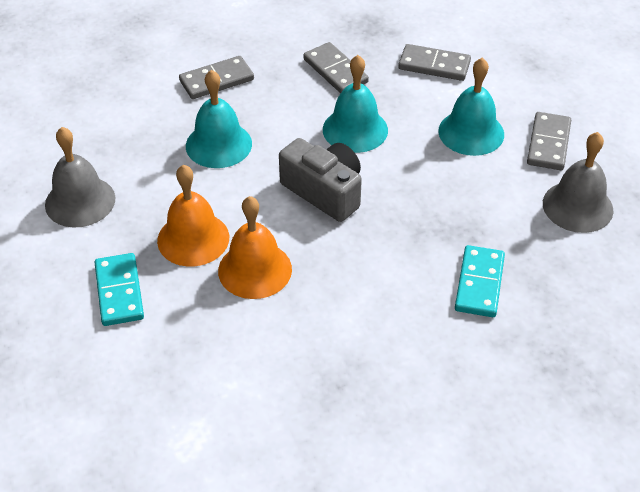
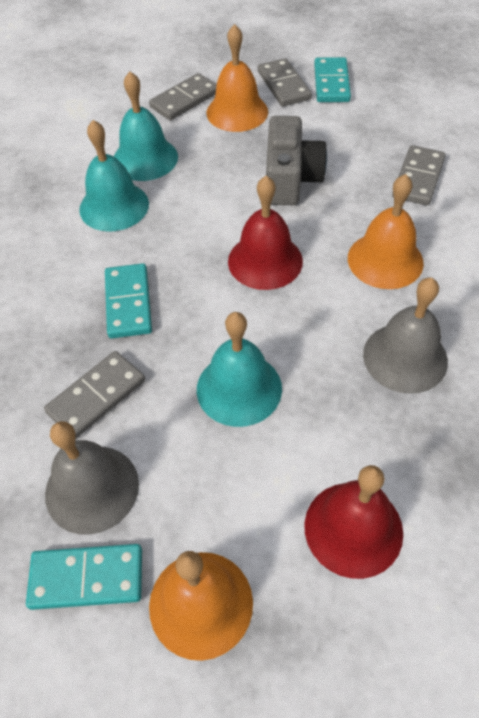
orange bell: [157,165,229,267] [218,196,292,299] = 2 -> [149,551,253,661] [207,24,268,132] [348,174,424,289] = 3
red bell: none = 0 -> [228,175,303,290] [304,465,403,579] = 2
turquoise domino: [95,253,144,326] [455,245,505,317] = 2 -> [26,544,142,610] [105,263,152,338] [314,57,351,102] = 3

